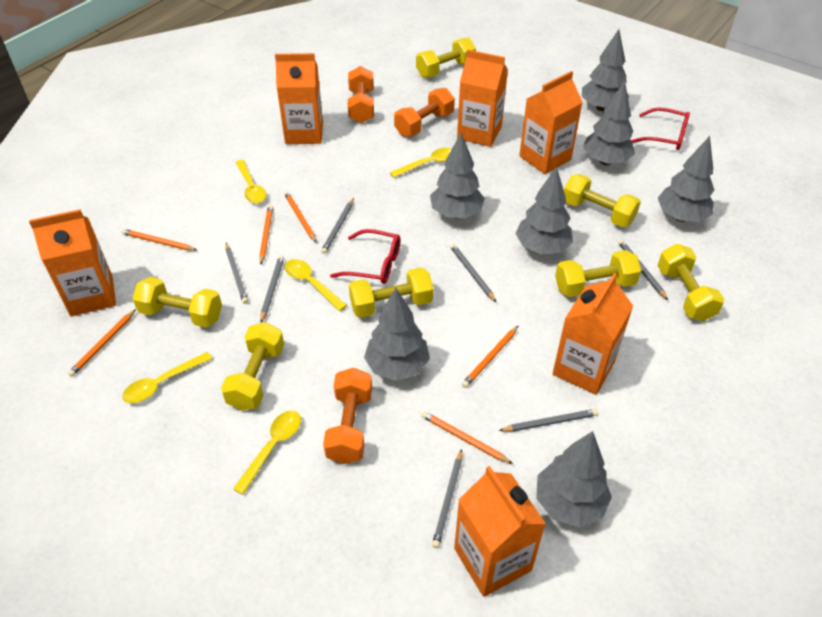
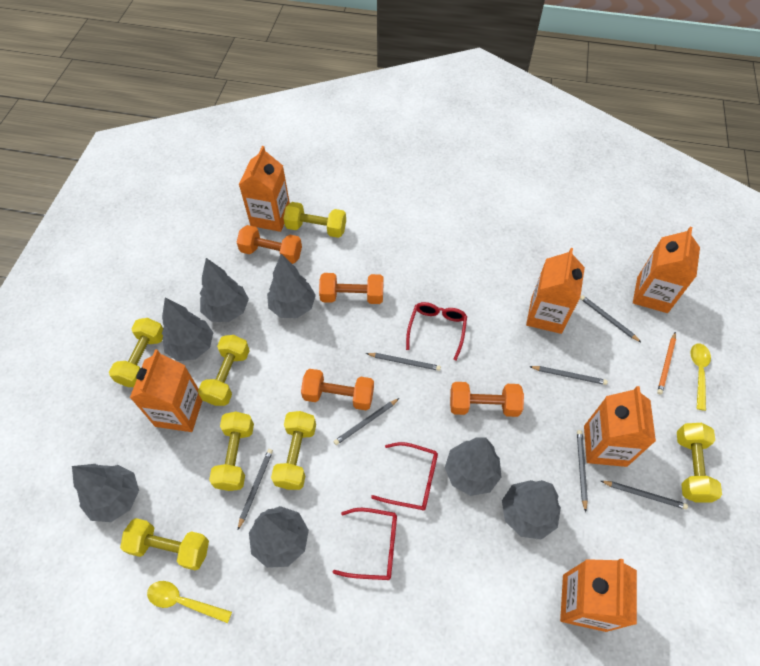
orange dumbbell: [323,368,372,464] [348,66,374,123] [394,88,455,137] = 3 -> [237,225,302,264] [301,369,374,410] [319,273,384,304] [450,382,524,417] = 4
orange pencil: [68,309,136,377] [122,229,197,251] [259,205,273,264] [284,191,316,242] [421,411,513,464] [462,325,519,388] = 6 -> [657,332,676,395] = 1
red glasses: [330,229,401,284] [631,107,690,150] = 2 -> [333,508,397,580] [371,442,438,511] [406,302,467,361] = 3
yellow spoon: [122,352,212,403] [233,411,301,495] [235,160,266,204] [285,259,347,311] [390,148,452,178] = 5 -> [147,581,232,623] [690,343,711,411] = 2

